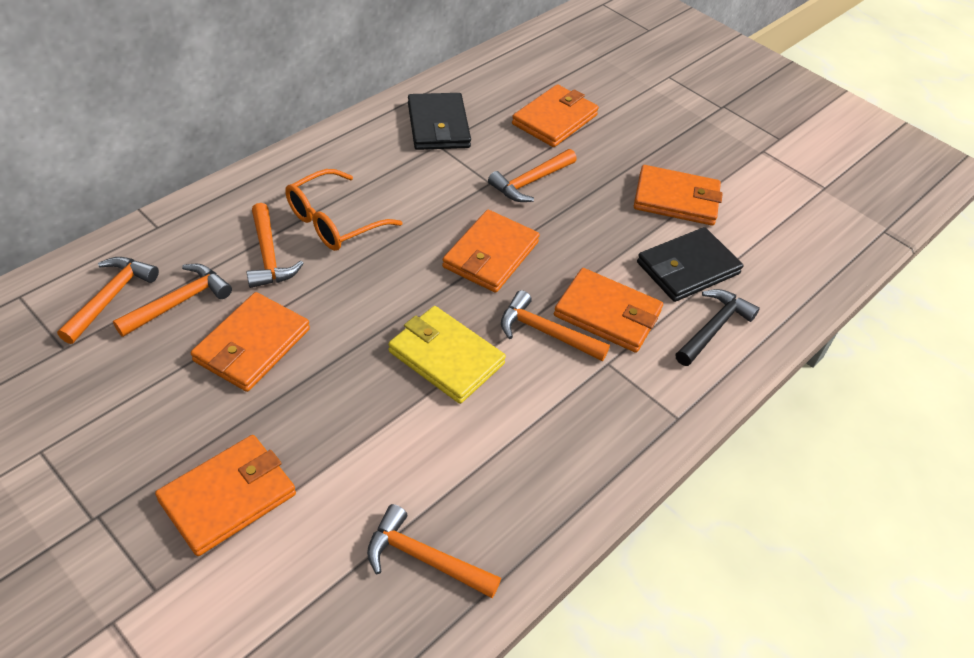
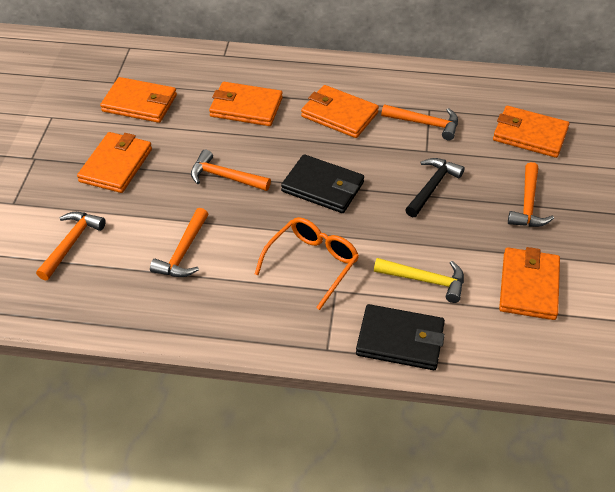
orange hammer: [57,257,159,344] [113,264,232,337] [247,203,304,288] [367,504,501,598] [488,149,577,202] [501,290,610,361] = 6 -> [36,212,106,281] [150,208,208,277] [191,149,271,191] [381,104,458,140] [508,162,554,227] = 5
yellow hammer: none = 0 -> [374,258,464,303] = 1
yellow wallet: [388,306,506,404] = 1 -> none = 0

